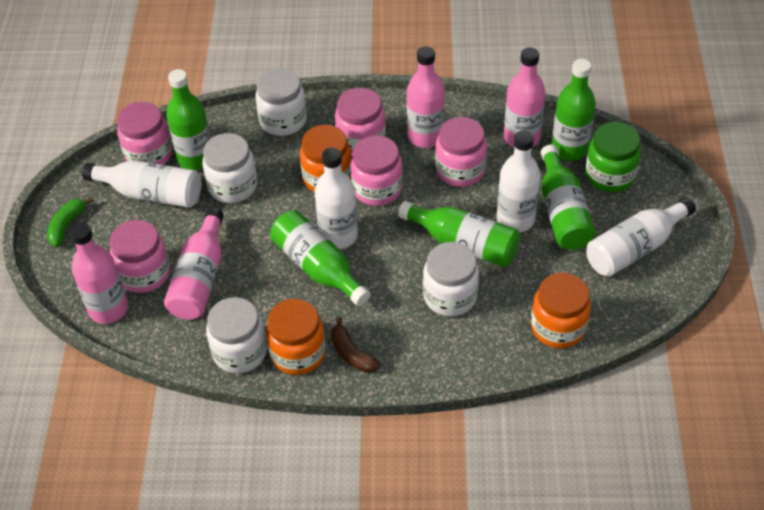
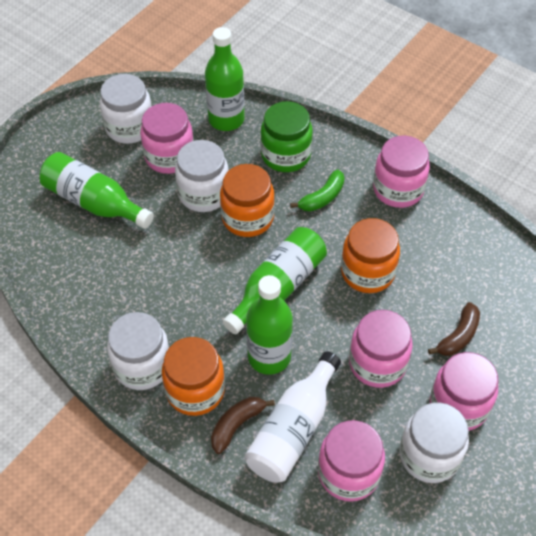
brown banana: [331,317,380,372] = 1 -> [211,397,275,454] [428,302,480,356] = 2
green bottle: [166,69,211,170] [270,210,371,306] [398,201,520,267] [541,145,596,250] [551,59,596,161] = 5 -> [39,152,154,229] [205,27,245,131] [223,227,327,334] [246,275,293,375] = 4
pink bottle: [70,223,128,324] [164,207,224,320] [407,46,445,148] [504,47,545,148] = 4 -> none = 0
white bottle: [82,160,201,208] [314,148,358,249] [497,130,541,232] [586,197,696,277] = 4 -> [245,351,341,483] = 1

